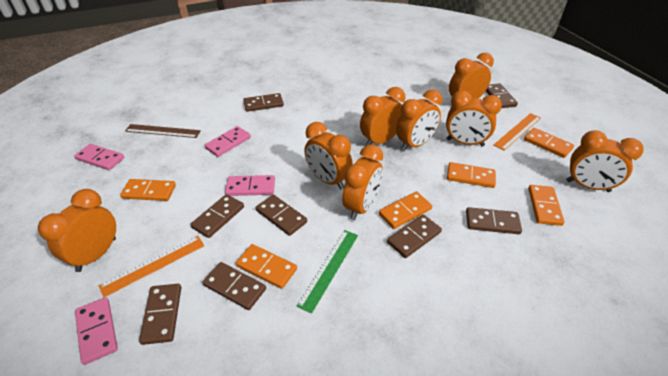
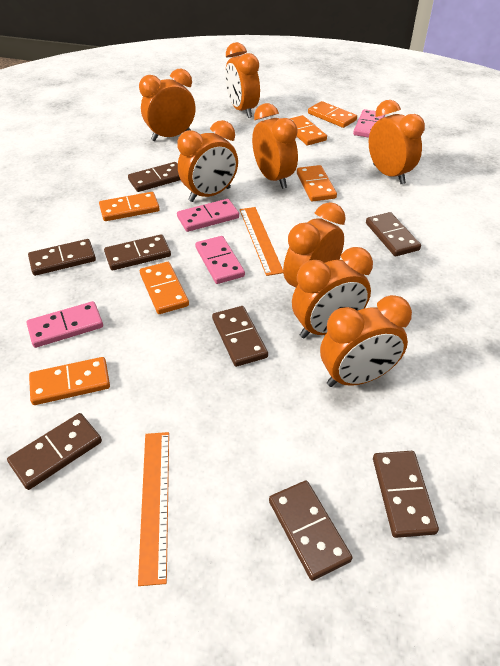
brown ruler: [125,124,201,138] = 1 -> none = 0
green ruler: [297,230,358,314] = 1 -> none = 0

